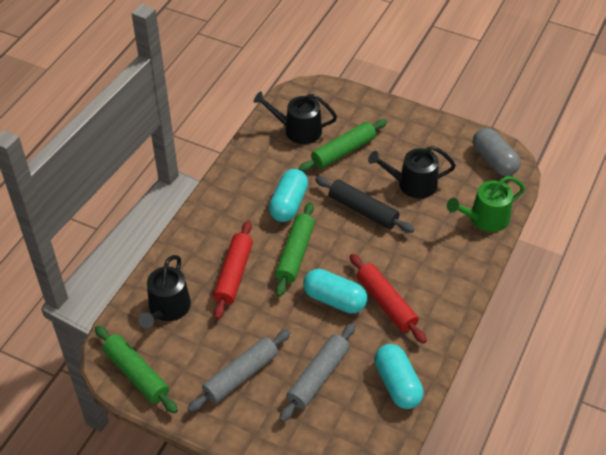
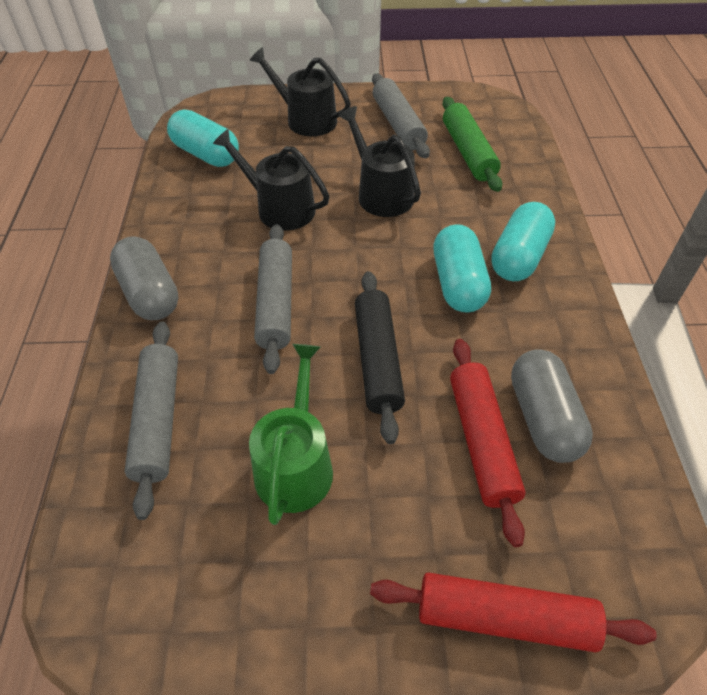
green rolling pin: [95,326,178,414] [275,202,315,297] [299,119,387,172] = 3 -> [443,97,502,192] = 1
grey capsule: [473,128,521,176] = 1 -> [110,236,178,320] [511,349,593,463] = 2
grey rolling pin: [188,330,291,412] [279,323,355,422] = 2 -> [124,322,178,520] [254,224,292,374] [372,73,430,158] = 3

